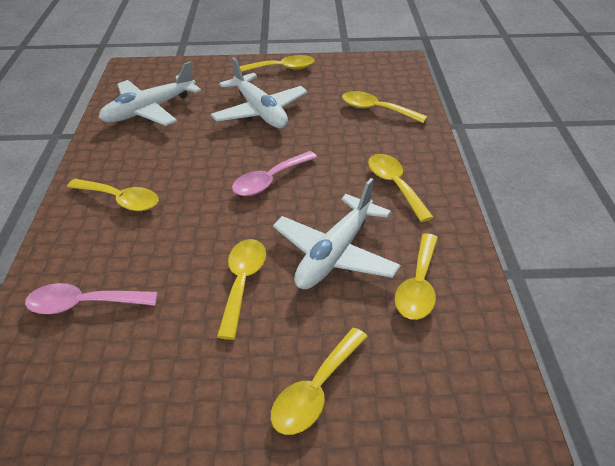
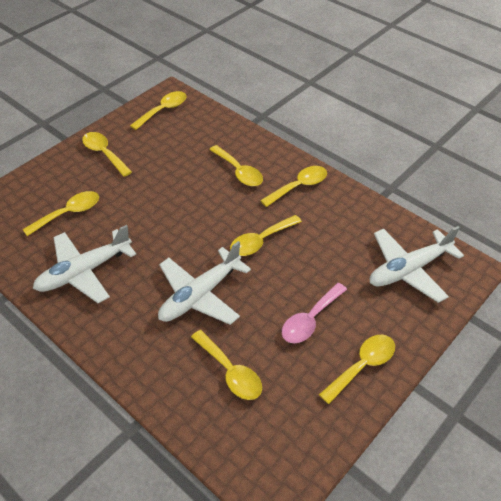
pink spoon: [25,283,158,314] [232,151,318,196] = 2 -> [282,283,347,343] = 1
yellow spoon: [67,179,159,211] [217,239,266,340] [240,55,314,72] [271,328,368,435] [342,91,427,123] [368,154,434,222] [395,233,438,320] = 7 -> [22,191,99,236] [82,132,132,177] [130,91,187,130] [191,330,262,400] [209,145,263,186] [230,215,302,256] [260,166,327,207] [319,335,395,404] = 8

